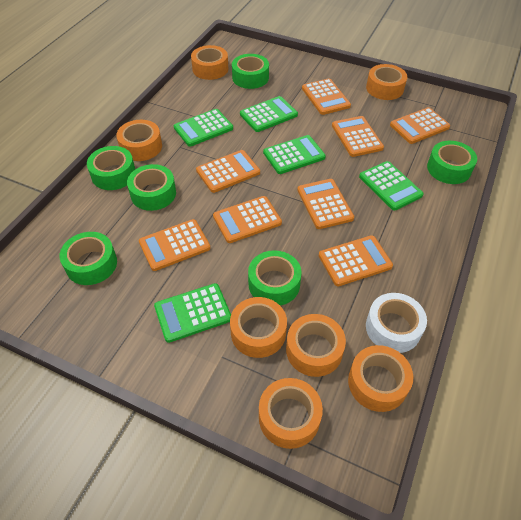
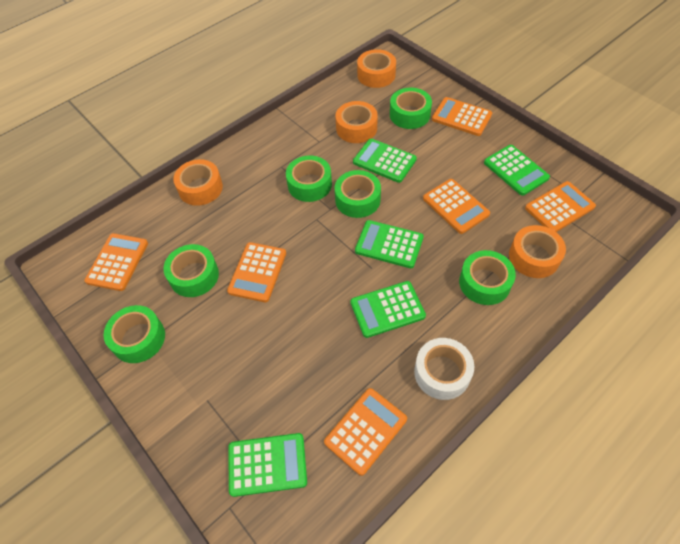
orange calculator: [139,219,210,271] [196,150,260,193] [213,196,282,243] [297,179,354,229] [302,78,351,115] [319,235,393,286] [332,116,384,157] [390,107,450,144] = 8 -> [84,233,148,291] [227,242,286,302] [324,388,407,476] [423,179,490,234] [432,97,492,136] [525,181,596,232] = 6
orange tape: [116,120,162,161] [191,45,228,80] [230,297,287,358] [259,378,323,449] [286,314,346,377] [348,345,413,412] [366,64,407,100] = 7 -> [173,159,223,206] [336,101,378,143] [357,49,396,88] [509,225,566,278] = 4

